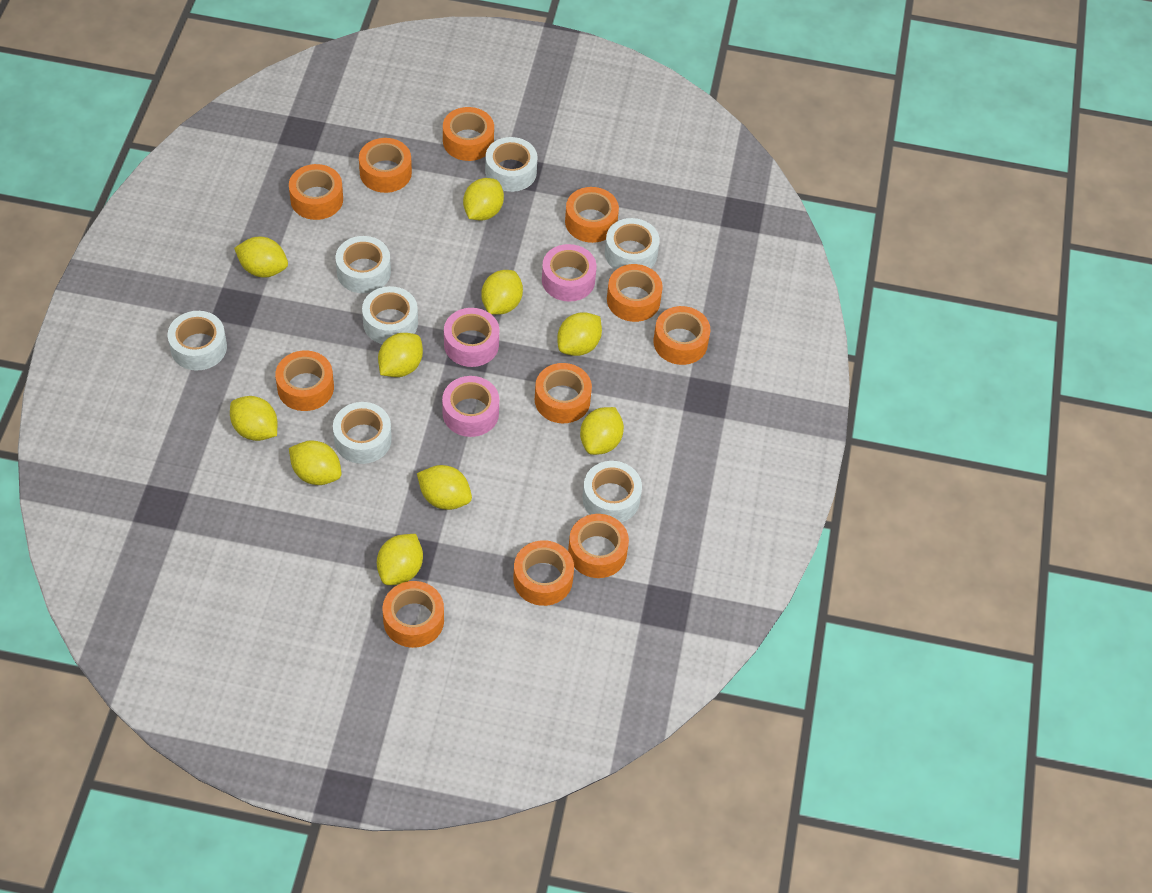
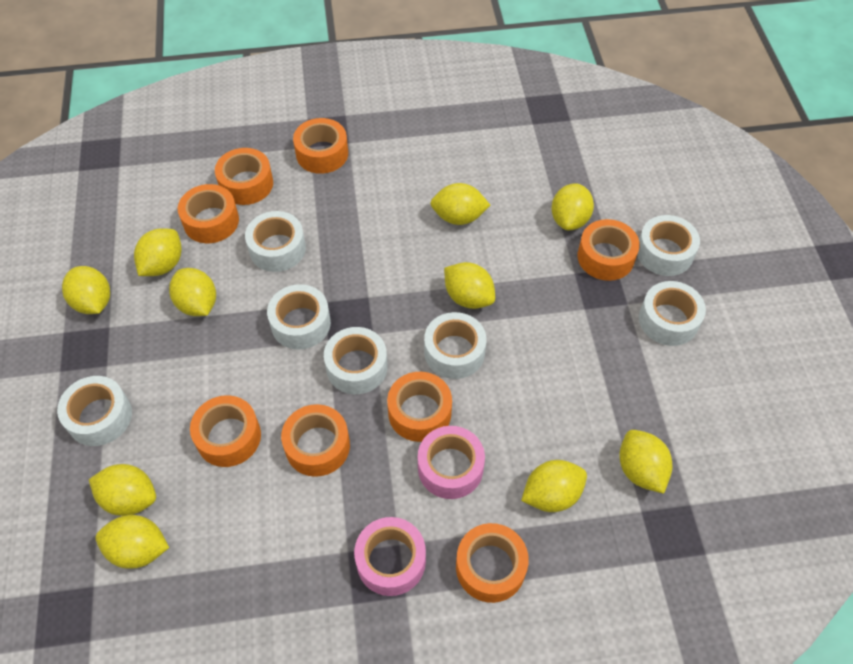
orange tape: [275,350,334,411] [289,164,343,220] [359,138,412,193] [383,581,444,648] [443,107,494,161] [513,540,574,606] [535,363,592,423] [565,187,619,243] [568,514,629,578] [607,264,663,322] [653,306,711,365] = 11 -> [178,184,239,243] [190,395,261,467] [215,148,273,205] [281,404,350,477] [293,118,348,174] [387,372,452,442] [456,523,529,603] [578,219,640,281] = 8
pink tape: [442,376,499,437] [444,308,499,367] [542,244,597,302] = 3 -> [354,517,426,596] [418,426,485,499] = 2

